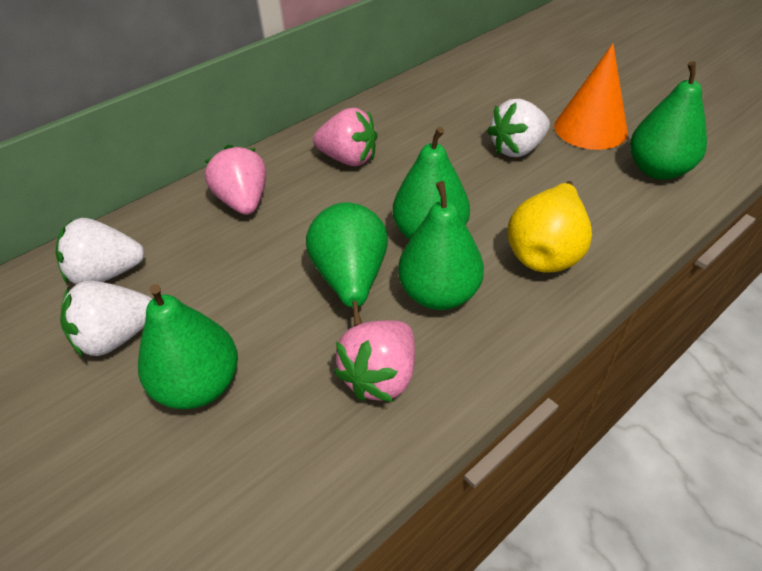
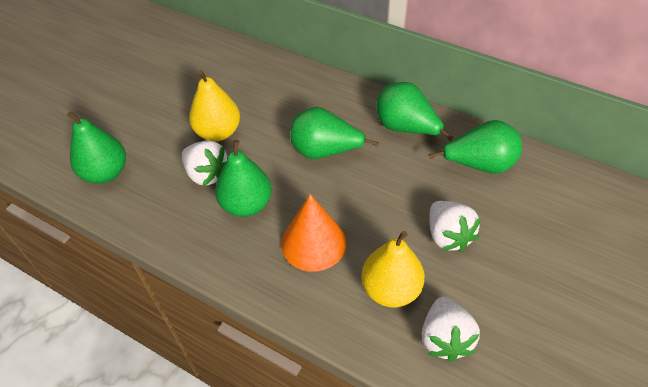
pink strawberry: [205,145,266,215] [313,108,378,166] [334,321,415,402] = 3 -> none = 0
yellow pear: [508,181,592,273] = 1 -> [189,70,240,141] [361,231,425,308] = 2

